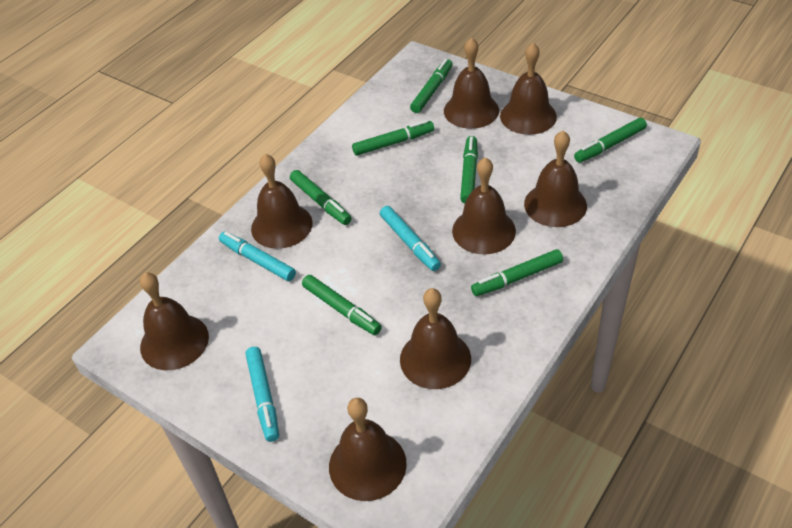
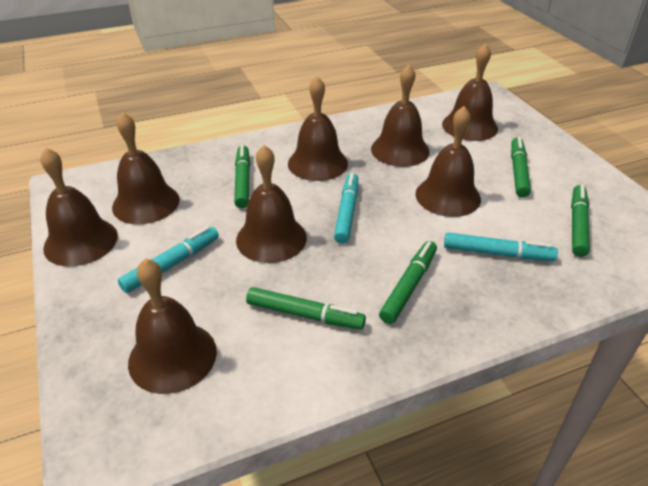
green marker: [290,170,352,225] [302,275,382,335] [352,120,434,156] [410,59,453,113] [460,136,478,203] [471,249,563,296] [574,118,647,163] = 7 -> [234,145,250,208] [246,287,366,330] [379,241,437,324] [511,137,531,198] [571,185,590,257] = 5

